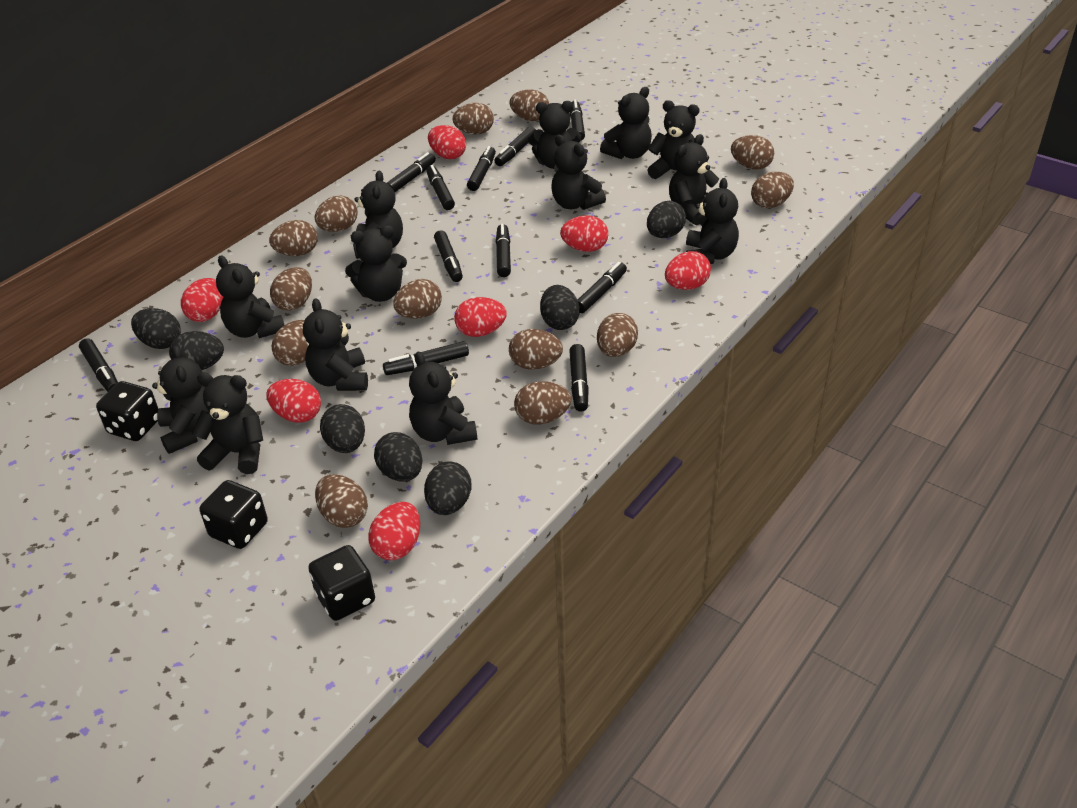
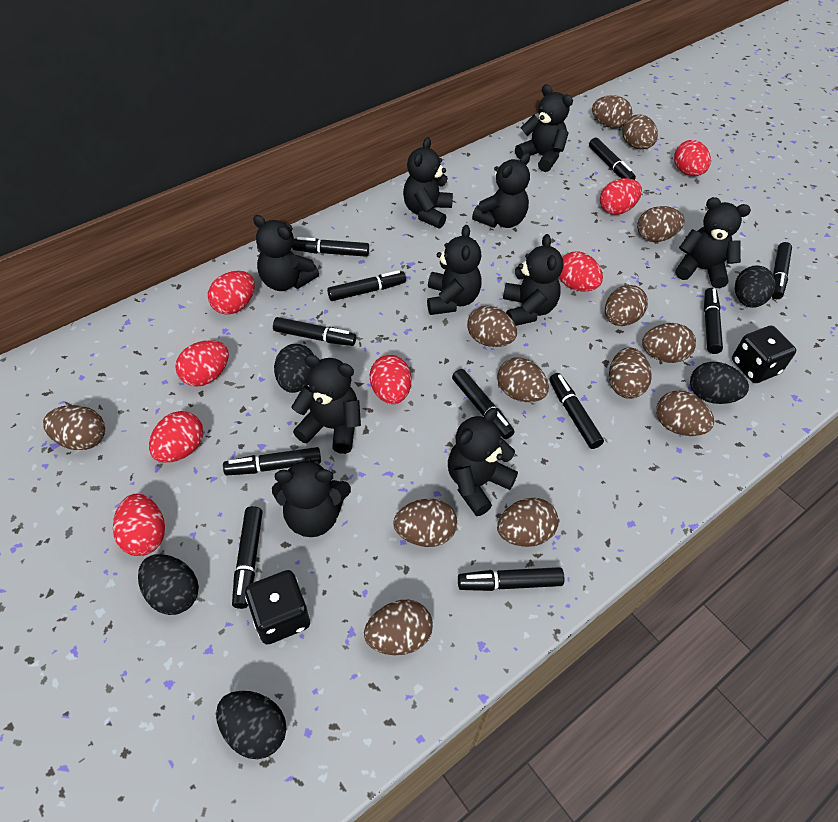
black dice: [96,381,158,441] [200,480,268,549] [308,545,375,621] = 3 -> [245,570,310,645] [732,325,796,383] = 2
black egg: [131,308,181,349] [169,331,224,370] [320,404,365,453] [374,432,423,482] [424,462,472,515] [540,285,580,330] [647,201,686,238] = 7 -> [138,554,199,615] [216,691,286,759] [274,344,314,393] [690,362,749,404] [735,265,776,308] = 5
black teddy bear: [152,345,209,454] [192,372,263,474] [216,255,284,338] [303,298,368,391] [345,225,407,302] [353,171,403,259] [409,352,477,445] [528,101,581,169] [551,135,606,210] [600,87,652,159] [647,100,700,179] [669,134,719,225] [686,178,739,264] = 13 -> [253,215,319,291] [272,457,351,537] [292,354,361,454] [403,137,453,229] [427,225,482,315] [448,408,518,516] [472,153,530,228] [503,234,563,326] [515,84,573,172] [675,197,751,288] = 10
red egg: [181,278,223,322] [267,379,321,423] [368,502,420,560] [428,125,466,159] [454,297,507,337] [560,215,608,252] [665,251,711,290] = 7 -> [113,494,165,556] [149,411,203,463] [175,340,229,387] [208,271,255,315] [370,355,411,404] [559,251,603,292] [600,178,642,215] [674,140,711,176] = 8

